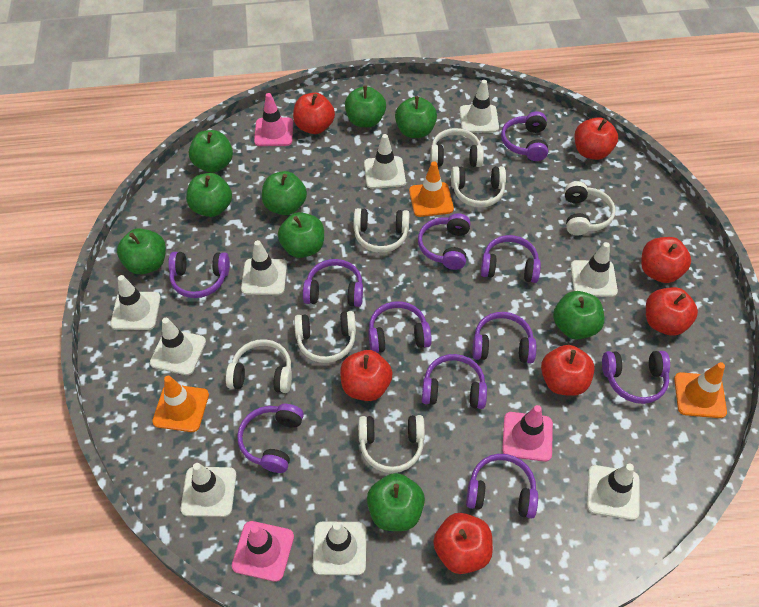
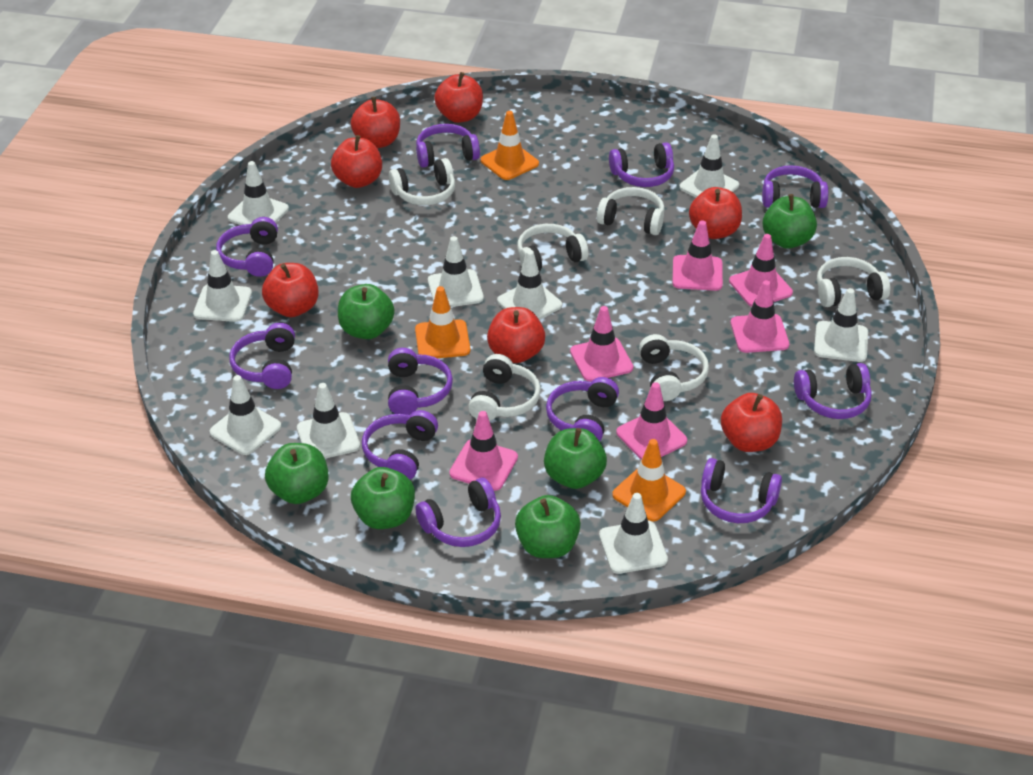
green apple: [117,228,166,275] [186,173,232,217] [189,130,233,173] [262,171,307,215] [278,212,324,258] [345,85,386,127] [367,473,425,531] [395,96,437,138] [553,291,604,339] = 9 -> [265,443,329,504] [338,284,395,339] [351,467,415,529] [515,495,581,558] [544,428,607,489] [763,194,817,249] = 6
pink traffic cone: [232,521,294,582] [254,93,293,146] [502,405,553,462] = 3 -> [449,411,518,491] [570,306,633,382] [616,382,687,459] [673,220,723,291] [729,234,793,307] [731,280,789,353] = 6
white headphones: [226,339,292,393] [294,311,356,363] [353,208,410,253] [358,415,425,473] [430,128,484,167] [451,166,506,208] [564,181,616,236] = 7 -> [389,158,455,205] [468,354,541,421] [517,224,588,272] [597,187,665,235] [639,334,709,401] [817,257,890,307] = 6

